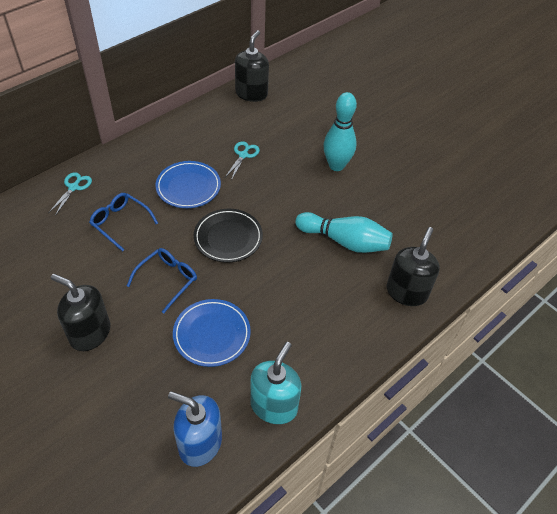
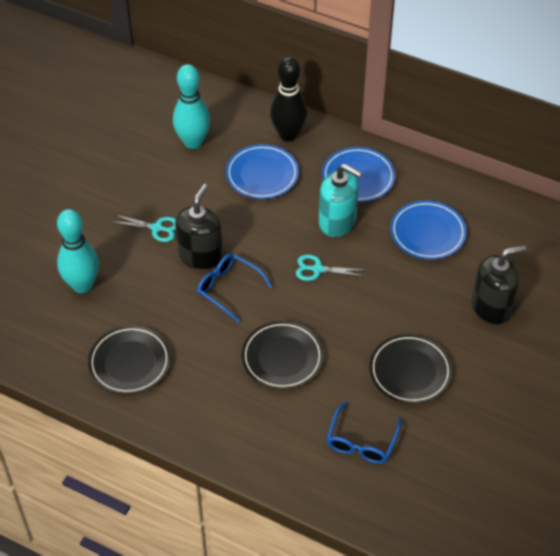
black bowling pin: none = 0 -> [270,57,307,142] = 1
black plate: [194,209,263,263] = 1 -> [88,325,171,395] [242,321,324,390] [369,334,452,404] = 3
black soap dispenser: [51,274,111,351] [235,30,269,102] [386,227,440,306] = 3 -> [175,184,223,270] [472,245,526,325] = 2
blue plate: [156,161,221,208] [173,299,251,367] = 2 -> [226,144,299,199] [322,147,395,202] [390,200,467,260] = 3
blue soap dispenser: [168,391,222,467] = 1 -> none = 0

